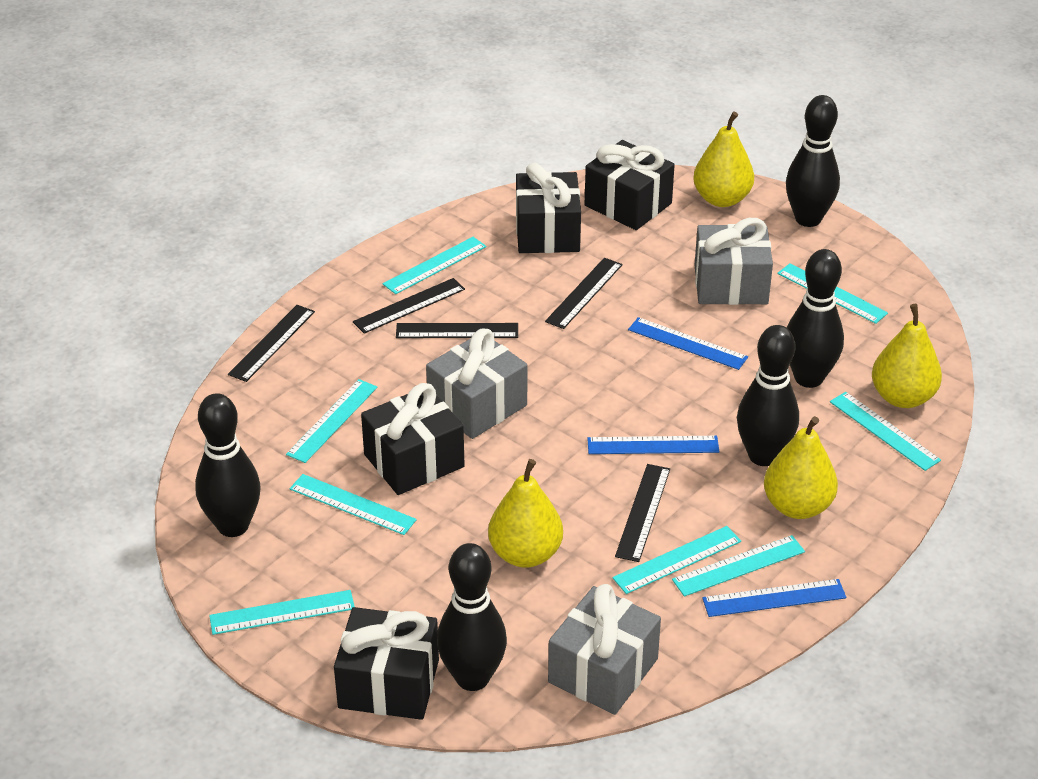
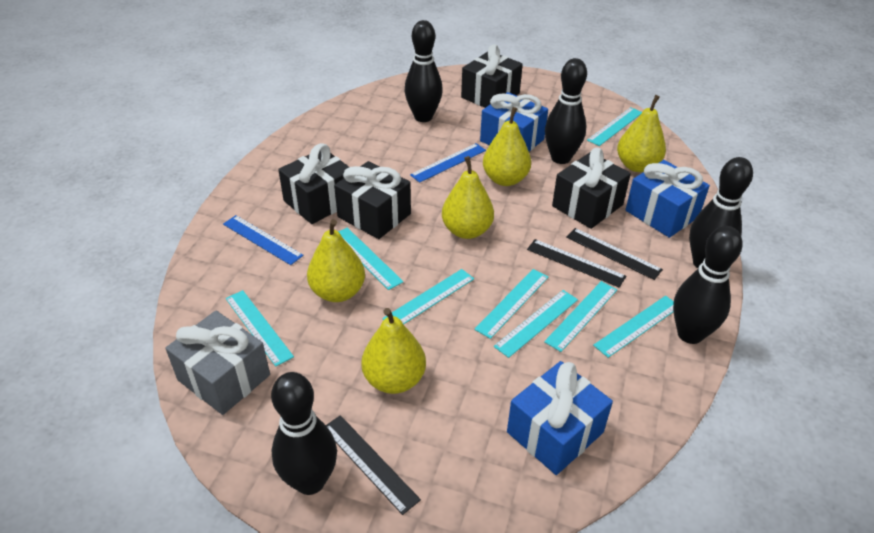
black ruler: [228,305,315,382] [353,278,465,334] [396,323,518,338] [545,258,623,329] [615,464,670,562] = 5 -> [326,415,421,515] [527,239,626,288] [566,228,663,280] = 3
blue gift: none = 0 -> [480,92,548,151] [507,361,613,475] [626,160,710,238] = 3
blue ruler: [587,436,719,454] [628,317,748,370] [702,579,846,617] = 3 -> [223,215,304,265] [410,143,486,183] = 2
grey gift: [426,328,527,439] [548,584,661,715] [694,218,773,305] = 3 -> [165,311,270,415] = 1
yellow pear: [488,459,563,568] [693,112,754,207] [764,416,838,519] [872,304,942,408] = 4 -> [307,219,365,302] [361,308,426,394] [442,156,494,239] [483,107,531,186] [617,95,666,172] = 5

